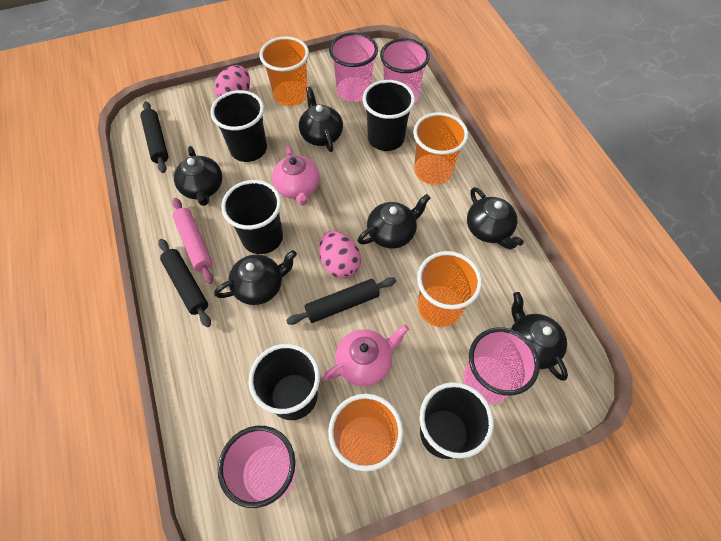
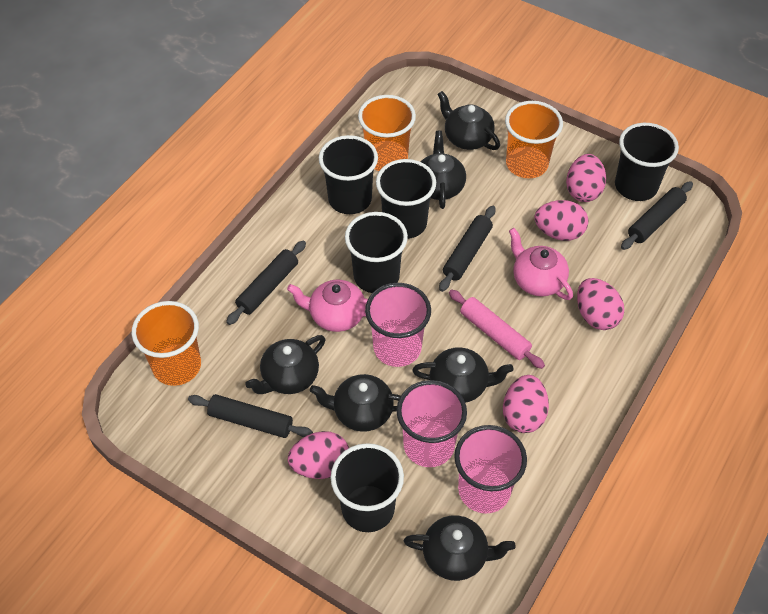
black rolling pin: [140,101,169,173] [158,239,211,327] [286,277,396,325] = 3 -> [188,394,313,438] [226,240,306,325] [439,206,496,292] [621,181,693,250] = 4
orange cup: [260,36,309,106] [328,394,403,472] [413,112,468,185] [417,251,482,327] = 4 -> [132,301,201,386] [358,95,416,171] [505,101,563,178] = 3
pink cup: [218,426,296,508] [329,32,378,102] [380,38,430,104] [463,327,540,404] = 4 -> [365,283,431,367] [397,380,467,467] [454,425,527,514] = 3
pink egg: [214,65,250,98] [319,231,361,279] = 2 -> [288,431,349,479] [503,375,549,433] [535,200,588,241] [566,154,606,202] [577,278,624,330] = 5

